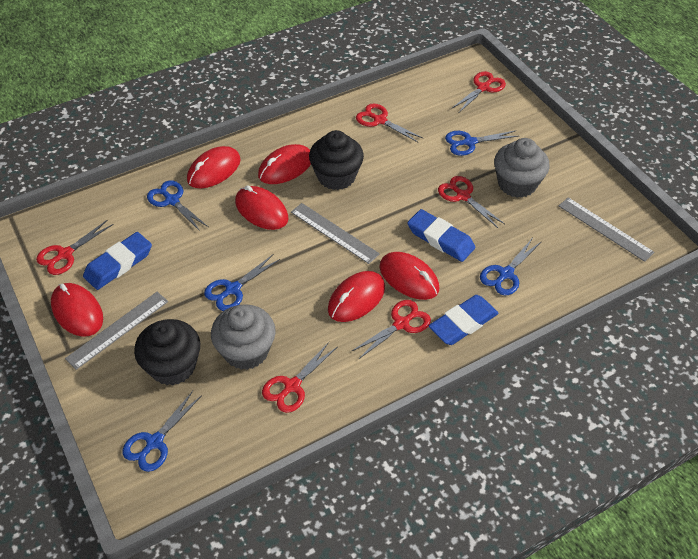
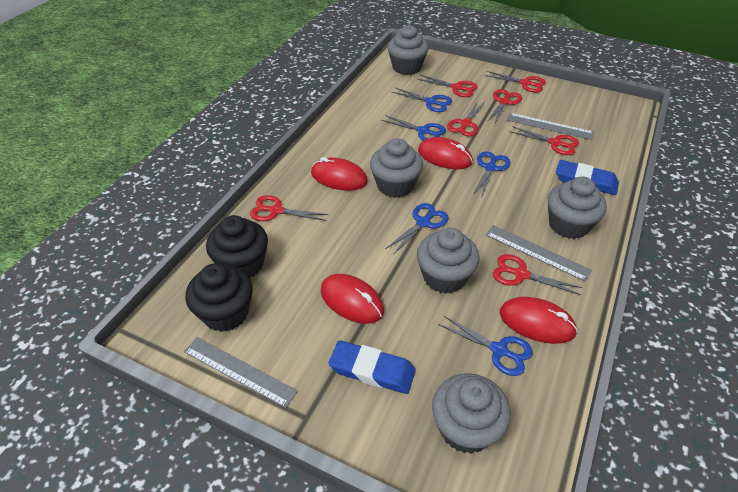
blue eraser: [83,232,152,290] [407,209,475,262] [429,295,499,345] = 3 -> [328,340,416,394] [556,160,619,195] = 2
grey cupcake: [211,304,276,370] [494,138,550,198] = 2 -> [370,138,423,198] [387,25,429,75] [417,228,480,294] [432,373,511,454] [548,176,607,239] = 5
red mouse: [51,283,103,337] [187,146,241,189] [235,185,289,230] [258,144,311,184] [328,271,385,322] [379,252,439,300] = 6 -> [311,157,368,191] [321,274,384,324] [418,137,473,169] [500,297,578,344] = 4
red scissors: [36,220,114,275] [262,342,337,413] [352,300,431,359] [356,104,423,142] [438,176,505,228] [451,71,506,112] = 6 -> [250,195,329,221] [417,75,478,97] [447,101,485,136] [485,71,546,92] [487,89,522,123] [493,254,583,295] [510,126,579,155] = 7

